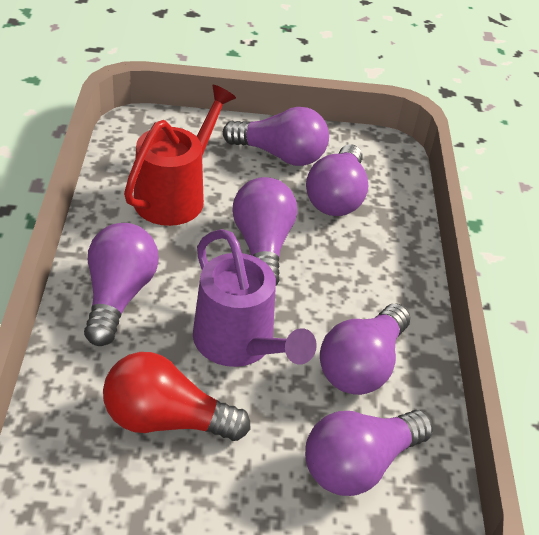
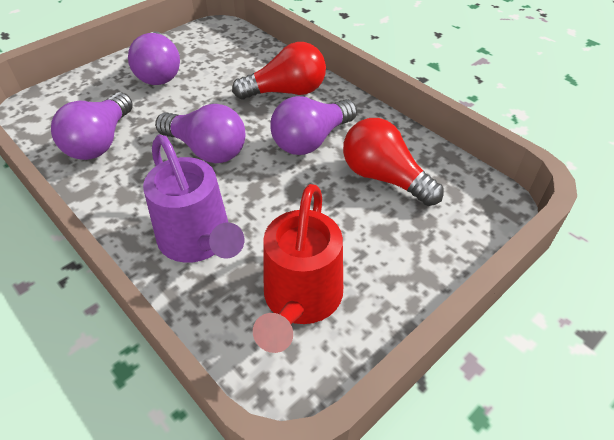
purple light bulb: [84,223,159,346] [223,107,329,166] [232,177,297,286] [305,410,433,496] [306,144,368,216] [320,303,410,395] = 6 -> [51,93,133,160] [128,31,180,85] [155,104,245,163] [270,96,357,155] = 4
red light bulb: [103,352,251,441] = 1 -> [232,42,326,99] [343,118,444,206] = 2

